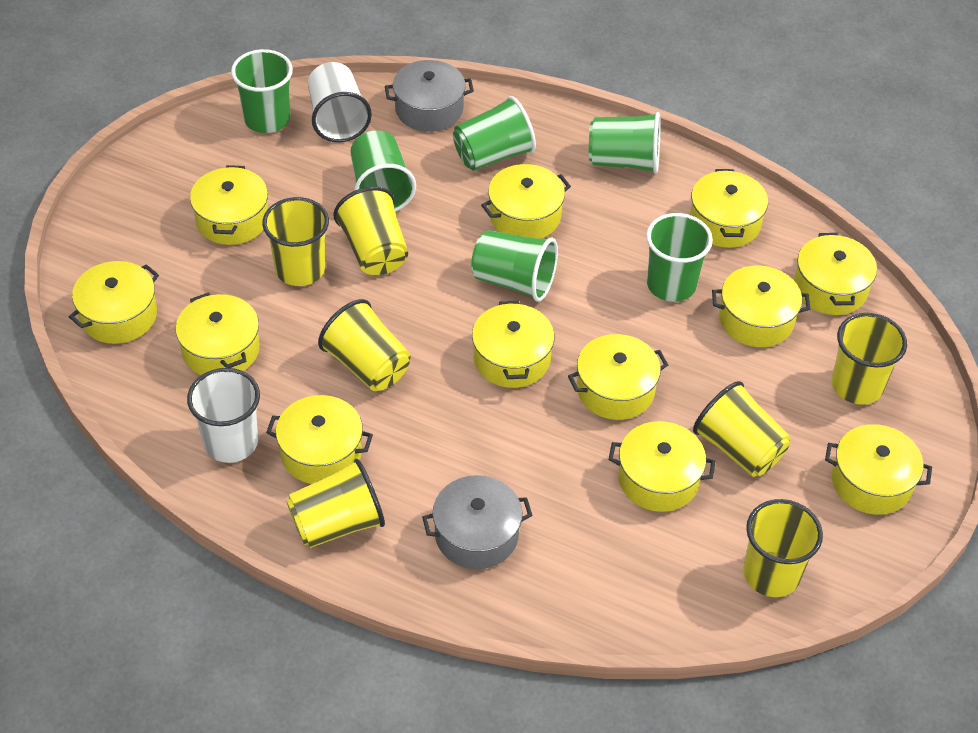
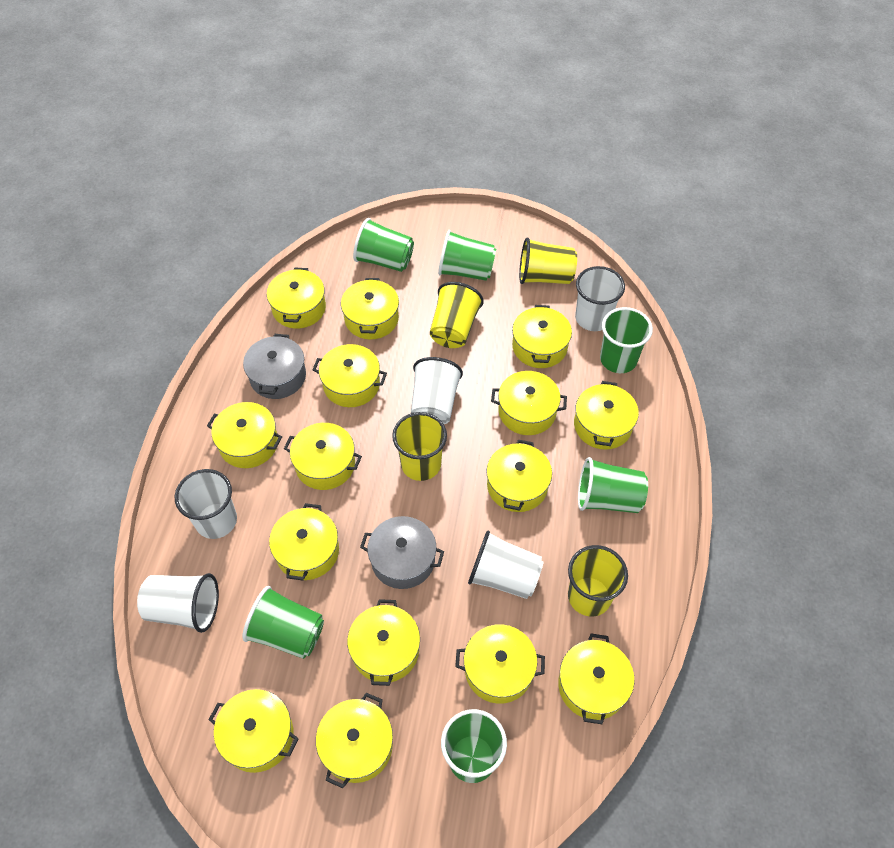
white cup: [187,368,260,463] [308,62,372,142] = 2 -> [137,573,219,633] [175,469,237,539] [411,357,463,424] [468,530,543,599] [575,266,625,331] = 5
yellow cup: [262,197,329,286] [286,459,385,548] [318,299,411,391] [334,186,408,275] [693,381,791,477] [744,499,823,597] [832,313,907,405] = 7 -> [392,412,447,481] [430,282,484,348] [519,237,577,284] [568,545,628,617] = 4
yellow pot: [69,261,159,344] [175,292,260,375] [190,165,268,245] [266,395,373,484] [472,301,554,388] [481,164,571,239] [568,334,668,420] [609,421,716,512] [690,169,768,248] [712,265,810,347] [794,233,877,315] [825,424,932,515] = 12 -> [207,402,282,468] [209,689,299,773] [267,268,326,329] [269,503,339,580] [284,423,362,490] [313,344,387,407] [316,693,393,788] [341,278,399,339] [347,599,420,686] [455,624,545,704] [486,440,552,512] [491,371,567,435] [512,305,572,368] [558,634,634,724] [574,381,639,450] = 15

